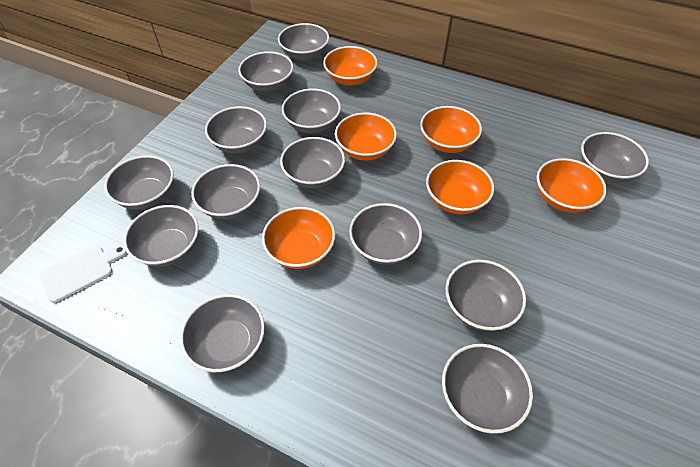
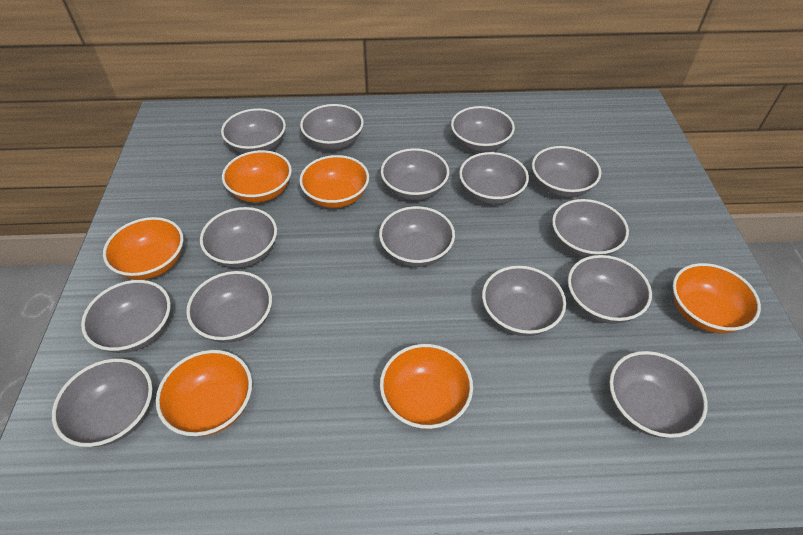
grey bowl: [104,155,174,210] [124,205,199,267] [180,294,265,372] [191,164,260,219] [205,106,267,154] [238,51,293,92] [278,23,329,61] [280,137,345,188] [282,89,341,133] [349,203,422,265] [442,344,533,434] [446,260,526,331] [581,132,649,183] = 13 -> [52,358,153,447] [81,280,171,353] [186,271,272,343] [200,207,277,268] [221,108,286,154] [300,104,364,150] [379,206,455,267] [381,148,449,201] [451,106,515,152] [459,152,529,205] [482,266,566,336] [532,146,601,198] [552,199,629,258] [568,255,652,324] [609,351,708,438] = 15
white cutting board: [40,244,127,303] = 1 -> none = 0

